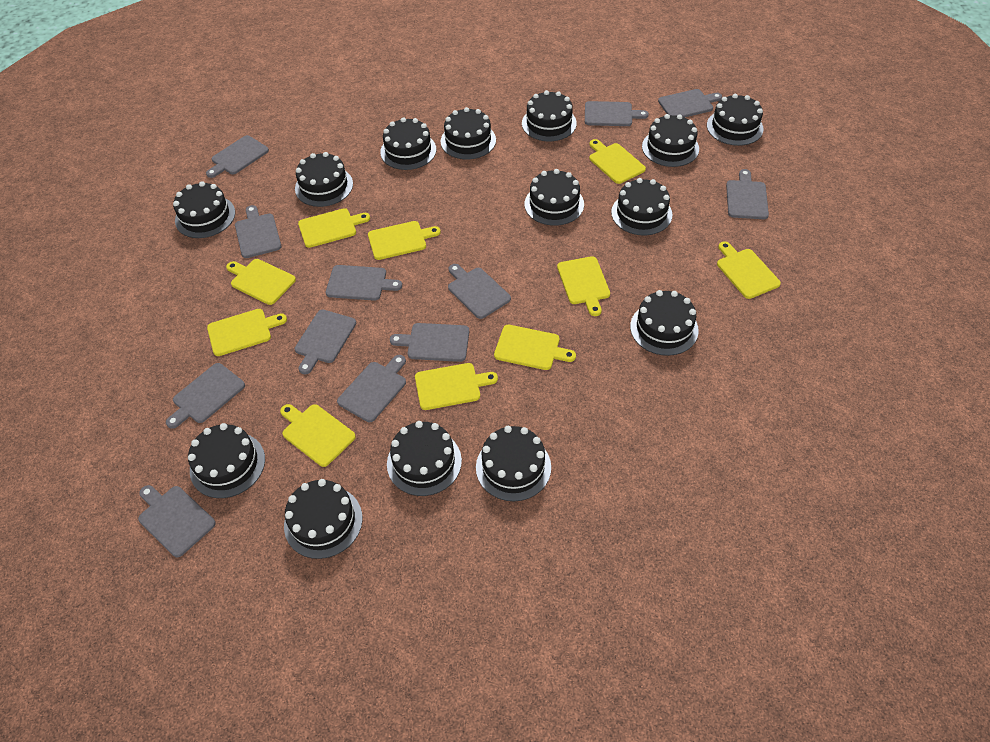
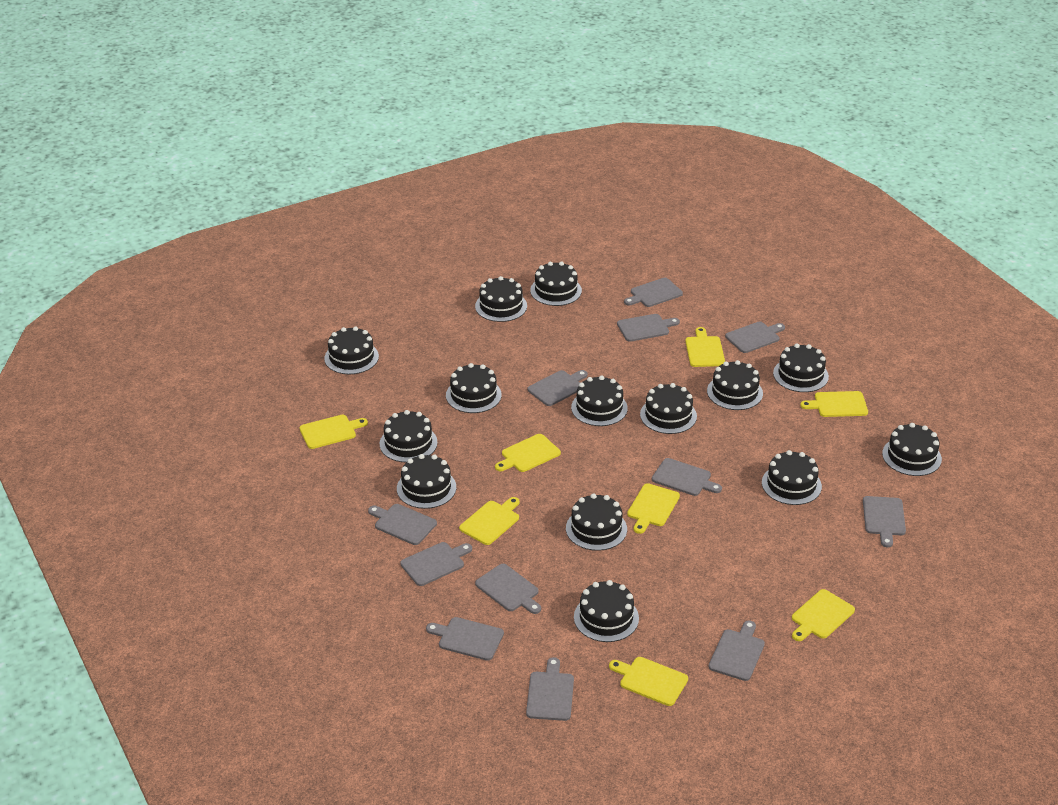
yellow cutting board: [207,309,287,356] [226,259,296,305] [280,404,356,467] [298,208,370,248] [368,221,441,260] [415,363,498,410] [494,325,576,370] [557,256,610,316] [589,139,646,184] [717,241,781,299] = 10 -> [300,415,368,449] [459,497,520,545] [495,434,561,472] [609,657,688,706] [627,483,680,534] [685,327,725,367] [792,589,855,641] [800,391,868,417] = 8

